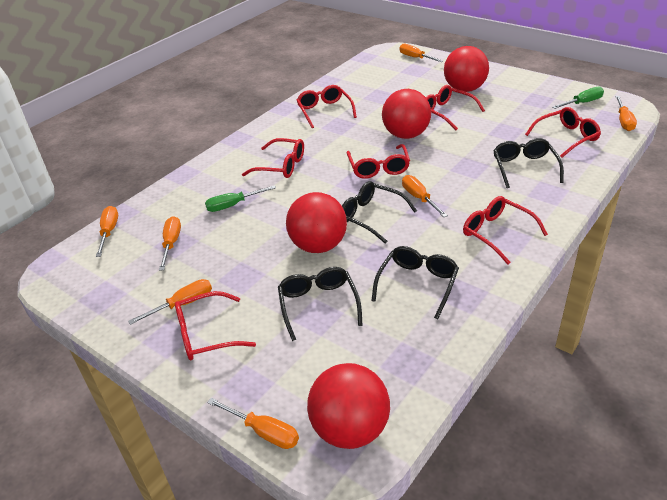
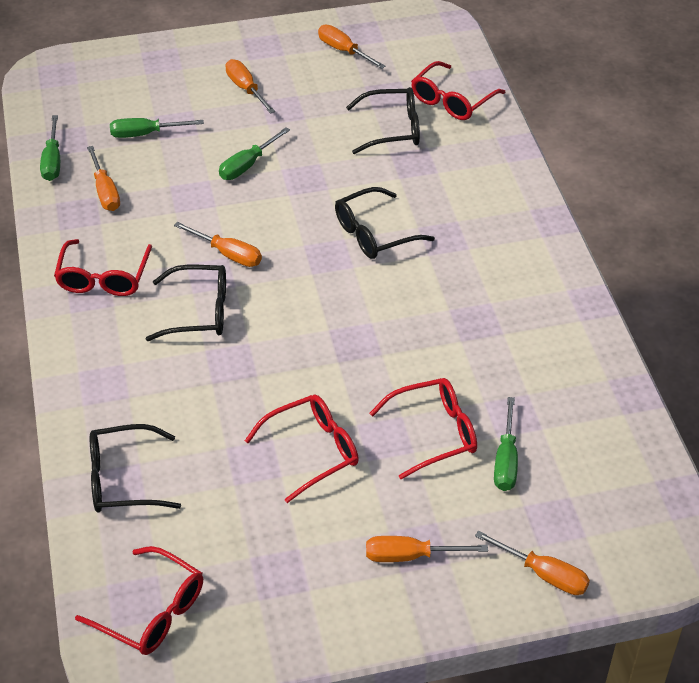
green screwdriver: [205,185,276,212] [552,87,604,109] = 2 -> [40,115,60,181] [110,118,204,138] [219,127,290,180] [494,397,518,491] = 4
orange screwdriver: [96,206,118,257] [128,279,212,325] [159,216,181,271] [207,398,299,449] [399,44,443,62] [402,175,448,217] [615,96,637,131] = 7 -> [87,146,120,211] [174,222,262,267] [225,59,275,114] [318,25,385,69] [366,536,488,562] [475,531,590,595] = 6
red ball: [286,192,347,253] [307,363,390,449] [382,89,431,139] [444,46,489,92] = 4 -> none = 0
red glasses: [175,291,256,361] [242,138,304,178] [296,85,357,128] [346,144,410,179] [426,85,485,130] [463,196,548,264] [525,107,601,158] = 7 -> [54,239,152,296] [75,546,203,655] [245,395,359,503] [370,378,477,479] [411,61,505,120] = 5

